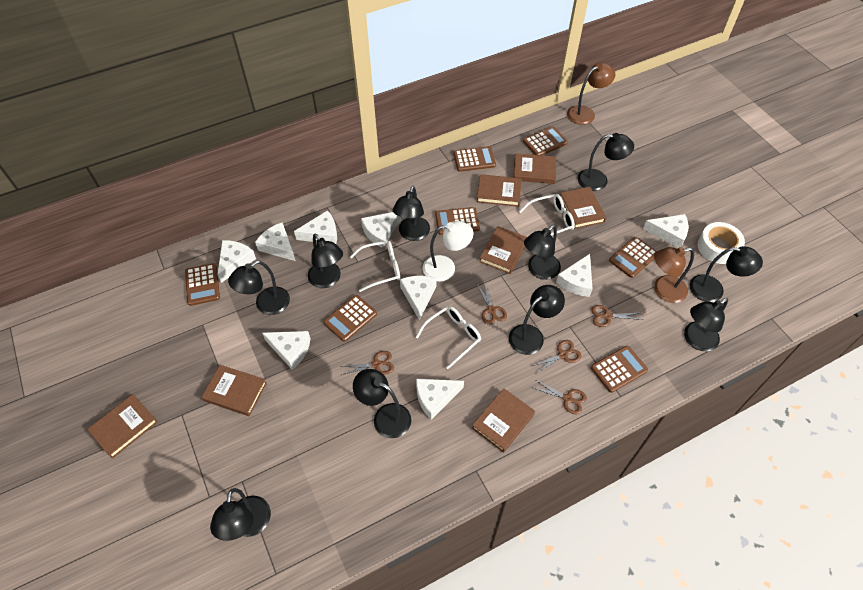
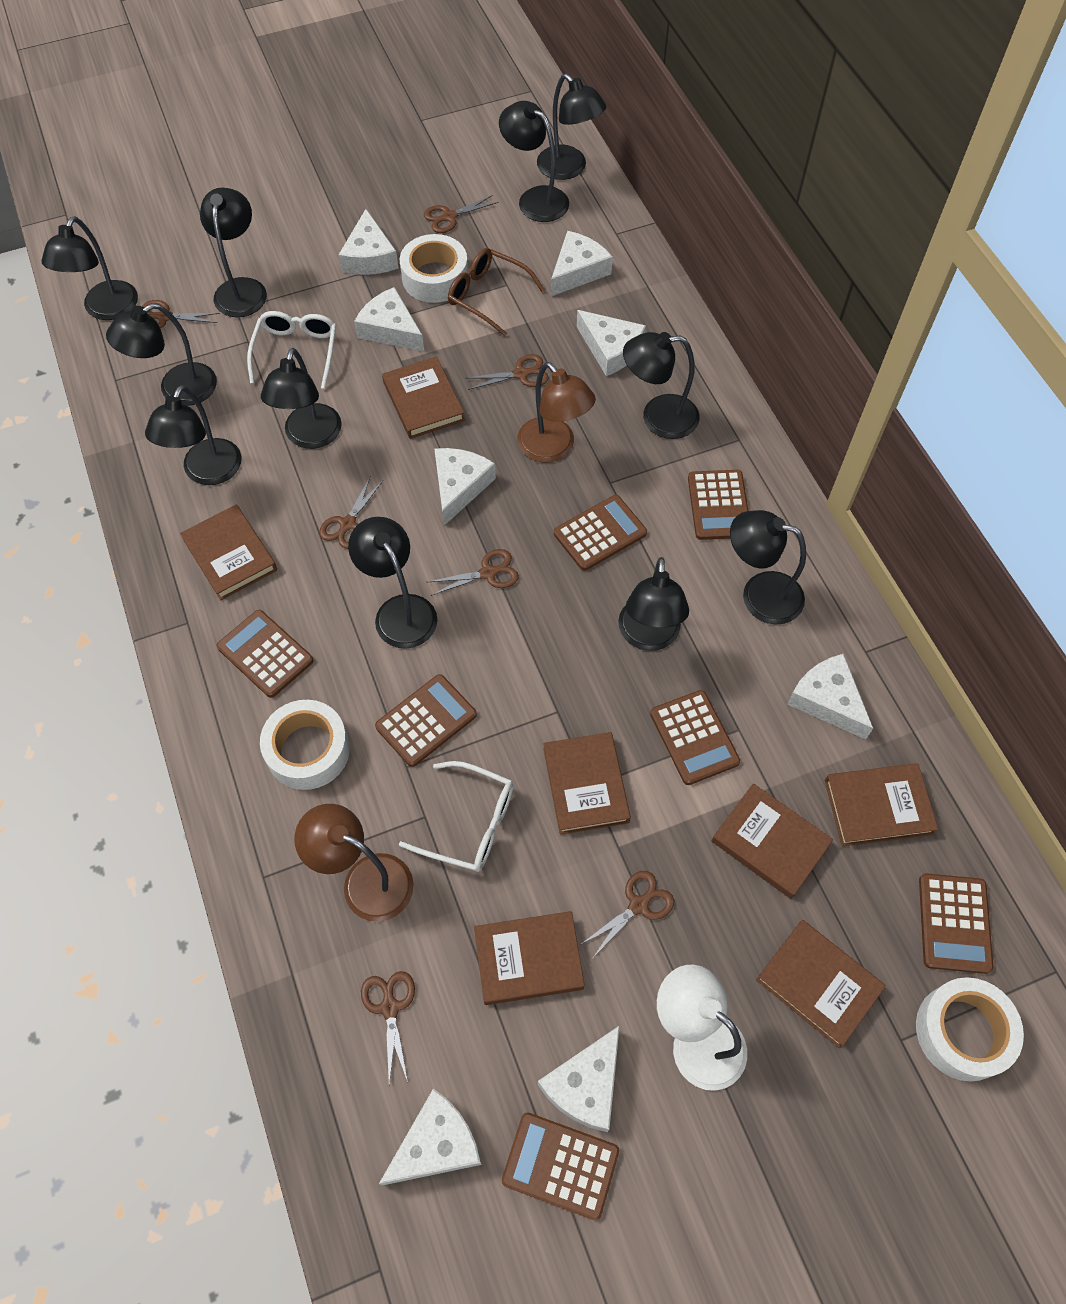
black lamp: [210,488,271,541] [228,261,290,315] [308,234,343,288] [353,369,411,438] [393,186,430,241] [509,285,565,355] [524,225,561,280] [578,133,634,191] [684,298,728,351] [689,246,763,302] = 10 -> [42,216,138,320] [106,303,217,406] [145,385,241,485] [200,188,267,317] [261,348,342,449] [348,517,437,649] [499,101,569,222] [537,74,606,180] [618,557,689,651] [623,332,700,439] [730,510,806,625] = 11
brown glasses: none = 0 -> [448,248,545,336] = 1
brown scissors: [340,351,394,375] [476,281,507,324] [531,380,587,414] [532,340,581,374] [591,305,644,327] = 5 -> [142,300,220,328] [319,477,383,549] [361,971,415,1084] [424,195,499,233] [428,549,519,596] [465,354,549,390] [580,871,674,959] = 7
white cheese: [217,240,256,283] [255,222,296,261] [262,331,310,370] [294,210,337,244] [361,212,402,248] [400,276,436,320] [416,379,464,420] [556,254,593,297] [643,214,688,248] = 9 -> [339,209,398,275] [354,287,424,351] [379,1089,482,1185] [434,448,496,526] [538,1025,620,1132] [551,231,613,296] [577,310,646,376] [787,654,873,740] = 8
white glasses: [350,241,400,292] [416,306,481,369] [519,194,575,236] = 3 -> [247,311,336,389] [399,761,513,872] = 2
white tape: [697,222,745,264] = 1 -> [260,700,350,790] [400,234,468,303] [916,977,1024,1082] = 3

